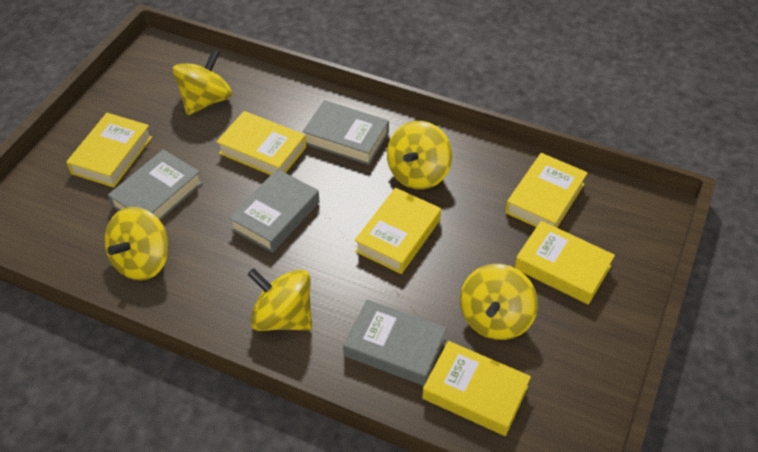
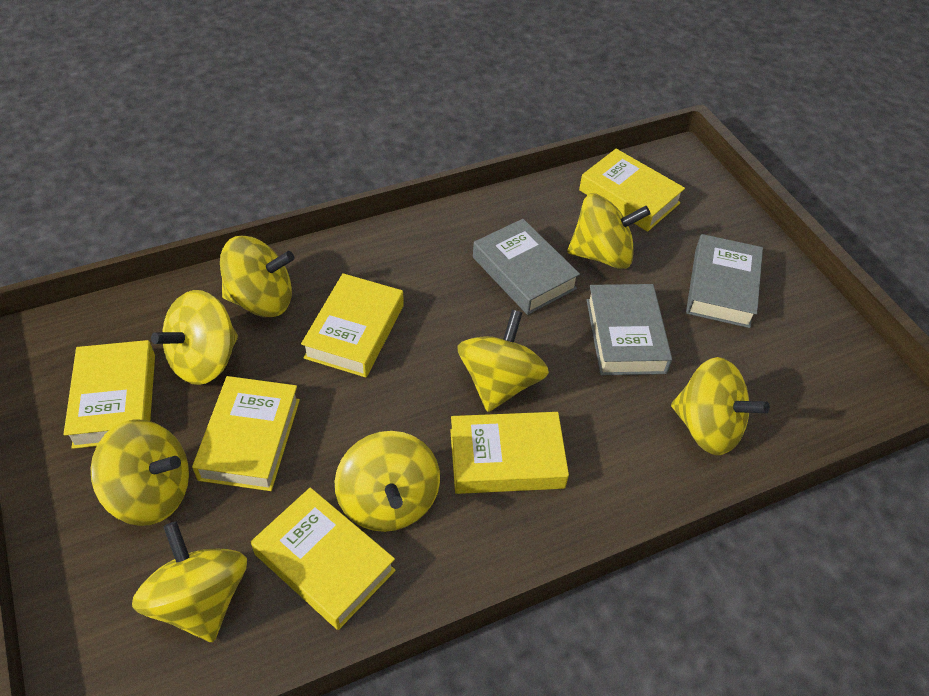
grey book: [108,149,202,220] [229,169,320,253] [303,100,389,165] [343,299,447,386] = 4 -> [473,219,580,315] [587,284,672,375] [686,234,763,328] = 3
yellow spinning top: [104,207,169,280] [172,49,232,115] [247,268,312,331] [387,121,452,190] [460,264,538,340] = 5 -> [91,419,189,526] [132,521,247,642] [151,290,238,385] [220,236,294,317] [335,431,440,532] [457,310,549,412] [567,193,650,269] [671,357,770,455] = 8

